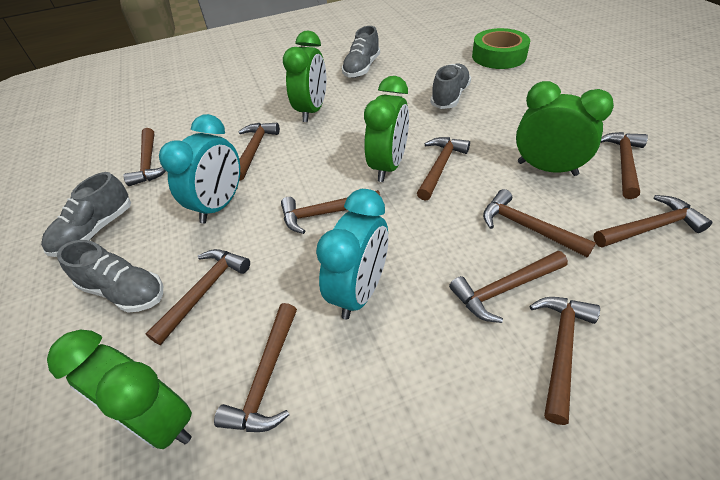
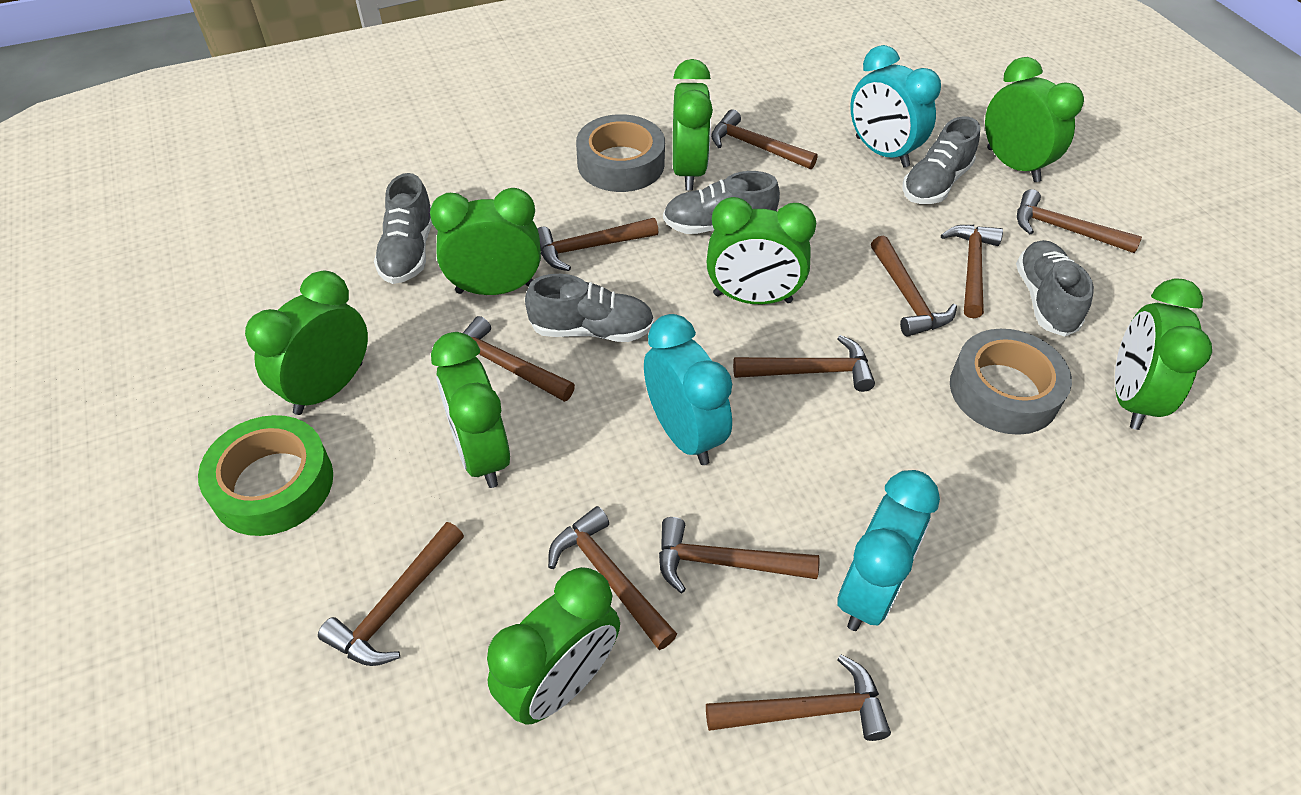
green clock: [47,330,192,449] [283,31,326,122] [364,76,409,182] [516,81,614,176] = 4 -> [245,271,368,415] [430,188,541,295] [431,332,510,488] [487,567,620,725] [673,59,713,191] [707,197,816,304] [985,57,1084,182] [1115,278,1212,430] = 8
grey shoe: [41,172,131,257] [57,240,163,313] [342,26,380,78] [430,64,471,109] = 4 -> [374,173,432,284] [525,274,655,342] [663,171,780,234] [902,117,980,204] [1016,240,1094,337] = 5
grey tape: none = 0 -> [576,114,665,192] [950,329,1072,435] = 2
turquoise clock: [159,114,240,223] [316,189,388,319] = 2 -> [644,314,732,465] [837,470,940,631] [850,45,941,168] = 3

